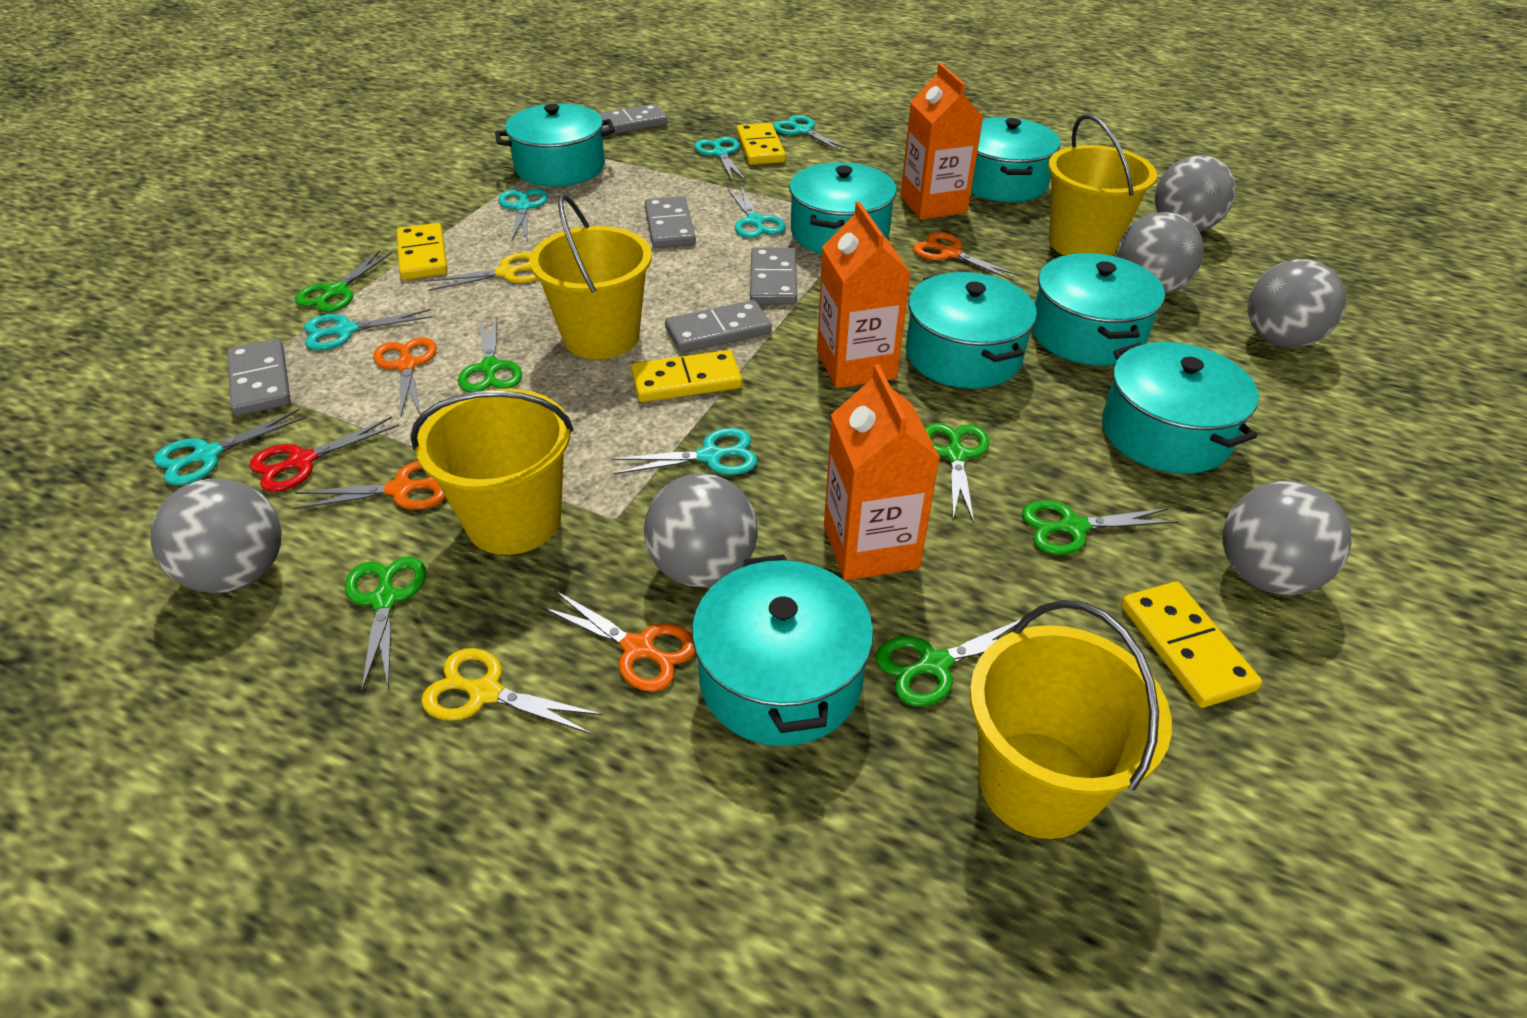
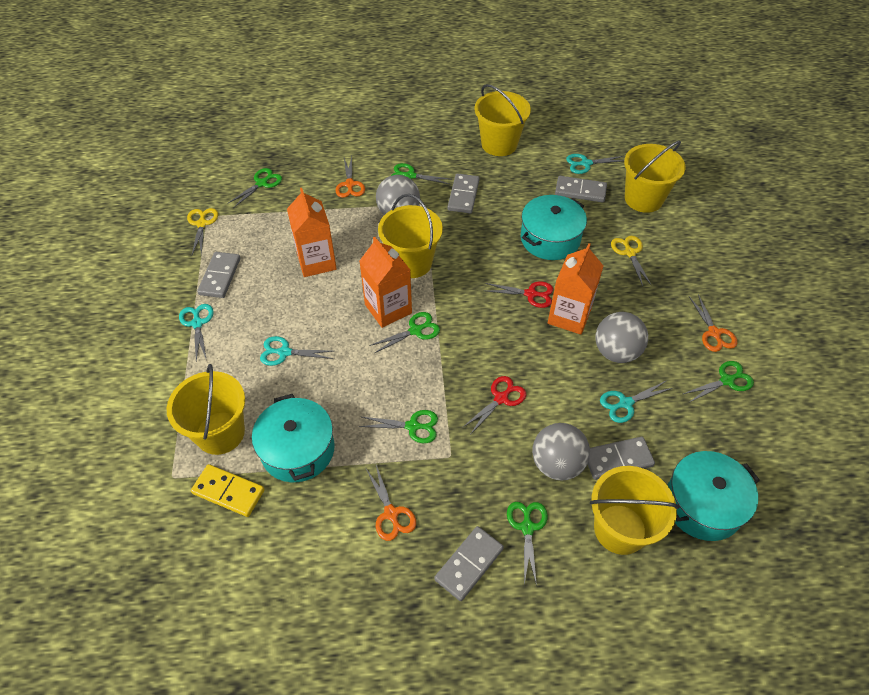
grey ball: [150,479,281,593] [644,474,758,587] [1116,212,1204,295] [1155,155,1236,232] [1223,481,1351,595] [1248,259,1346,348] = 6 -> [376,175,420,215] [532,423,590,481] [596,312,648,363] = 3
orange scissors: [293,461,446,510] [373,337,437,417] [540,590,695,692] [913,232,1021,281] = 4 -> [335,156,365,198] [365,465,416,541] [689,294,737,352] = 3
red scissors: [250,416,399,492] = 1 -> [462,376,526,433] [485,281,553,308] = 2
turquoise pot: [495,103,615,187] [692,555,873,746] [789,162,897,254] [906,272,1037,389] [971,117,1061,202] [1032,253,1165,365] [1102,342,1259,474] = 7 -> [252,394,335,482] [521,195,587,260] [667,451,760,541] = 3
turquoise scissors: [154,409,306,485] [304,309,433,350] [498,189,548,240] [612,428,758,475] [694,137,745,180] [728,186,786,238] [773,115,851,152] = 7 -> [179,304,214,361] [260,336,333,366] [566,154,624,174] [600,380,672,423] = 4
yellow bucket: [410,389,574,555] [529,194,652,359] [970,600,1172,839] [1048,114,1157,256] = 4 -> [167,364,245,455] [378,194,443,278] [474,84,531,156] [590,466,680,555] [624,140,686,213] = 5
yellow domino: [397,223,448,280] [631,350,742,402] [737,123,786,165] [1121,582,1262,708] = 4 -> [191,464,265,517] = 1

